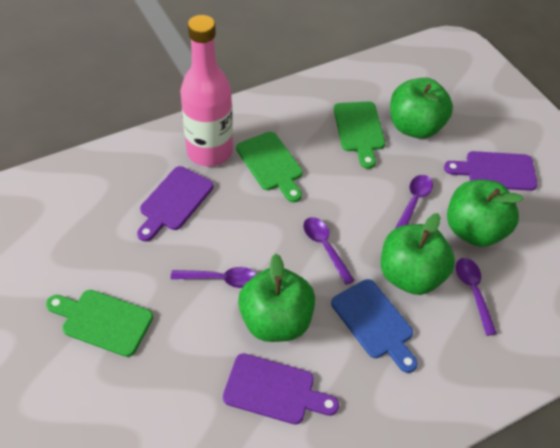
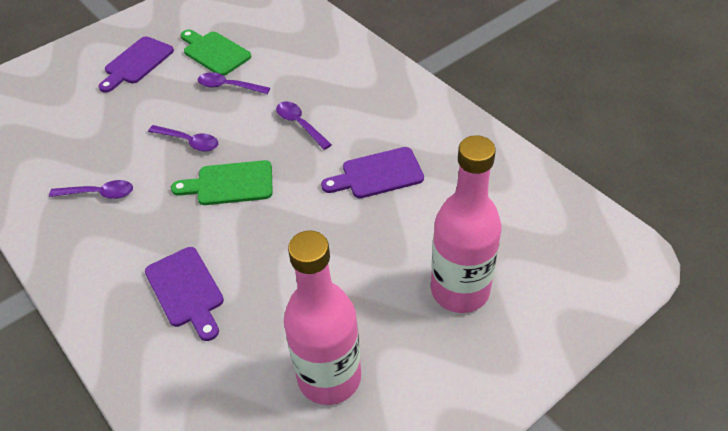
blue cutting board: [331,279,418,373] = 1 -> none = 0
green apple: [238,254,315,342] [381,213,455,295] [390,78,453,139] [447,180,524,247] = 4 -> none = 0
green cutting board: [46,290,153,357] [236,132,303,202] [334,101,385,169] = 3 -> [171,160,273,205] [181,29,251,76] = 2
pink bottle: [180,15,233,167] = 1 -> [284,231,361,405] [431,135,502,313] = 2

